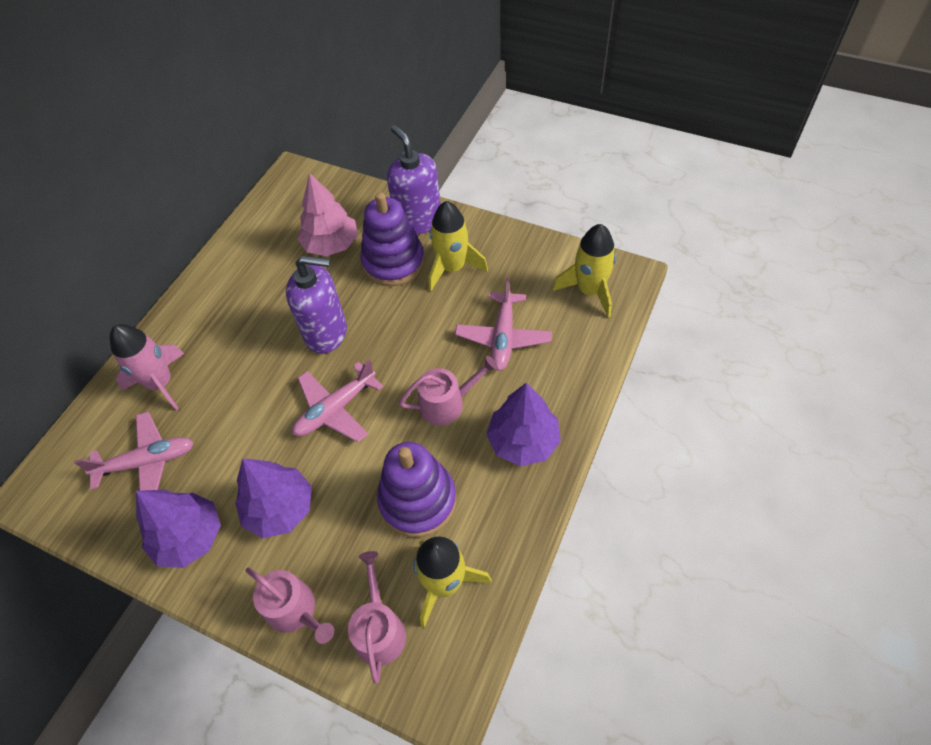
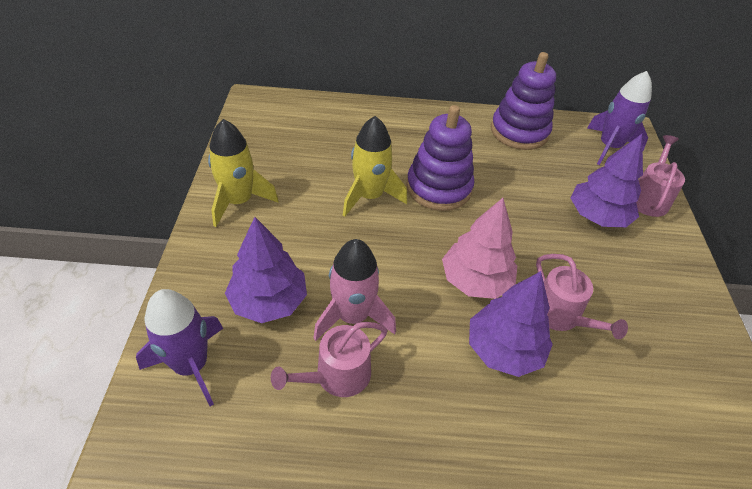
pink plane: [74,412,194,491] [292,359,383,442] [455,278,552,371] = 3 -> none = 0
purple rocket: none = 0 -> [136,289,223,406] [587,71,652,165] = 2
purple soap dispenser: [286,255,347,354] [387,125,441,235] = 2 -> none = 0
yellow rocket: [413,537,492,628] [429,201,488,291] [553,224,616,318] = 3 -> [208,119,279,227] [343,116,407,217] = 2

